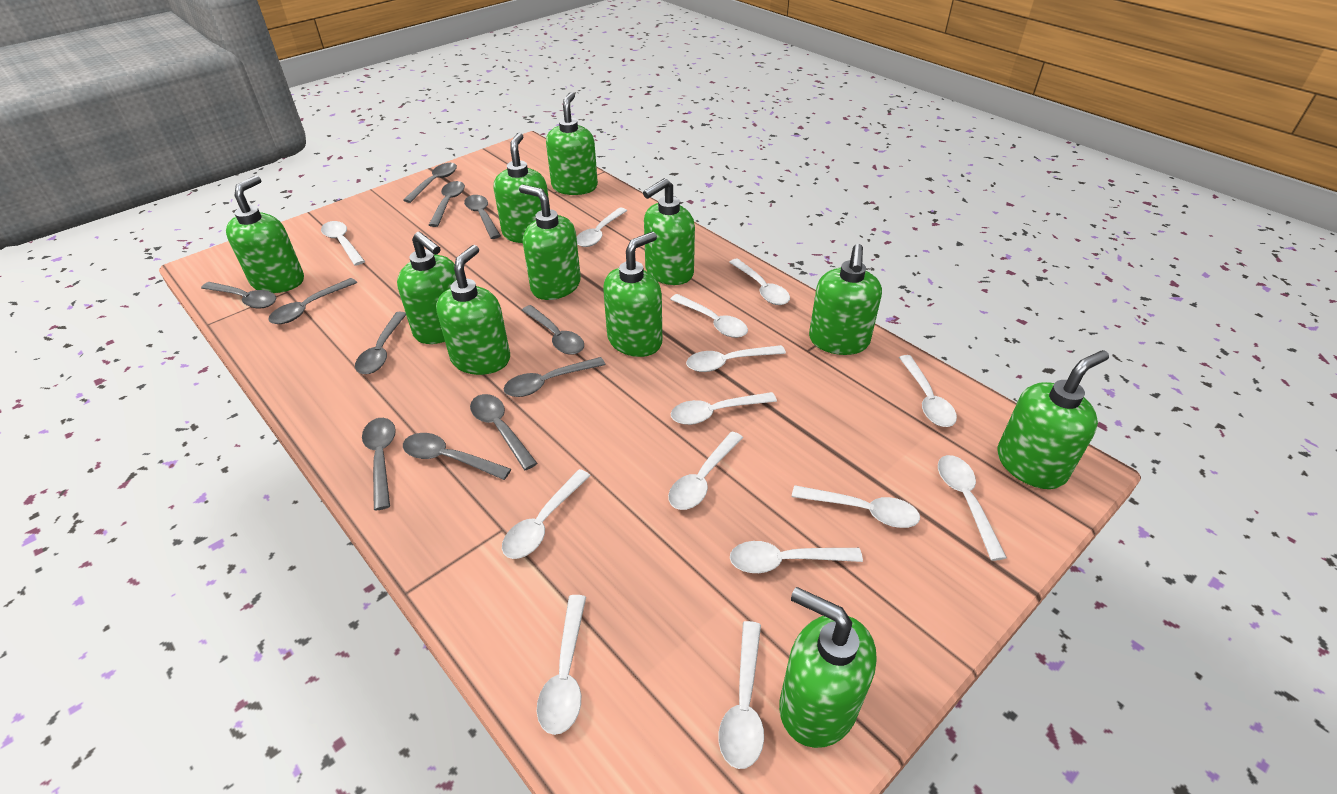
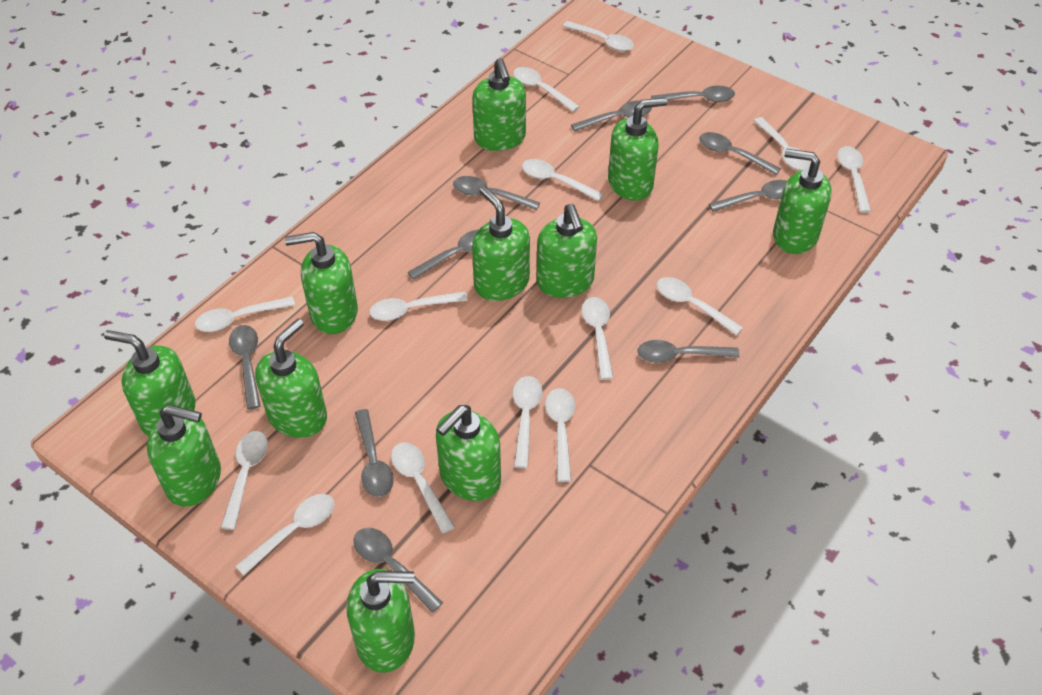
grey spoon: [201,282,276,308] [268,278,357,324] [355,312,406,374] [362,418,396,510] [403,163,457,203] [403,433,511,480] [429,181,465,227] [464,195,501,239] [470,394,538,470] [503,357,606,397] [522,305,584,355] = 11 -> [229,325,261,409] [354,528,443,613] [355,409,394,497] [408,229,479,280] [453,176,540,210] [571,100,652,132] [637,340,740,363] [651,86,735,102] [699,132,781,175] [709,180,787,212] = 10

